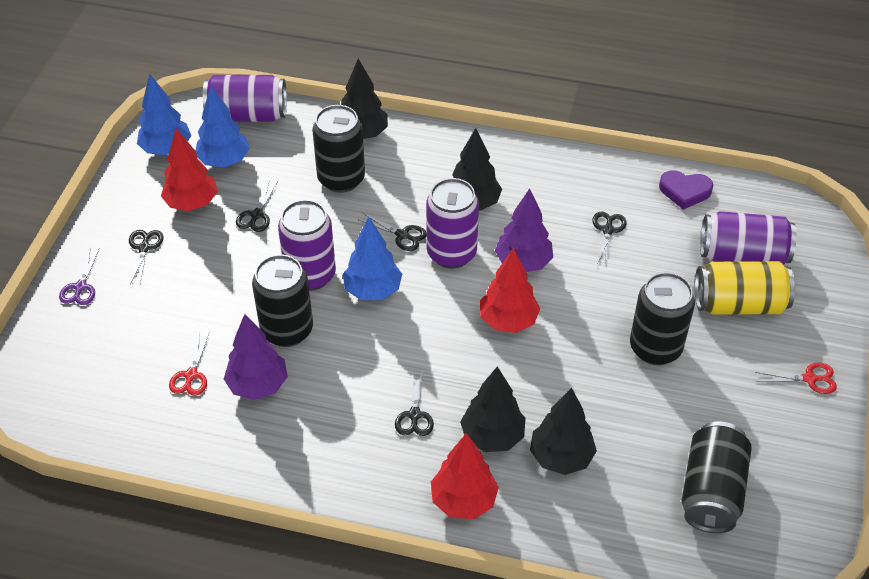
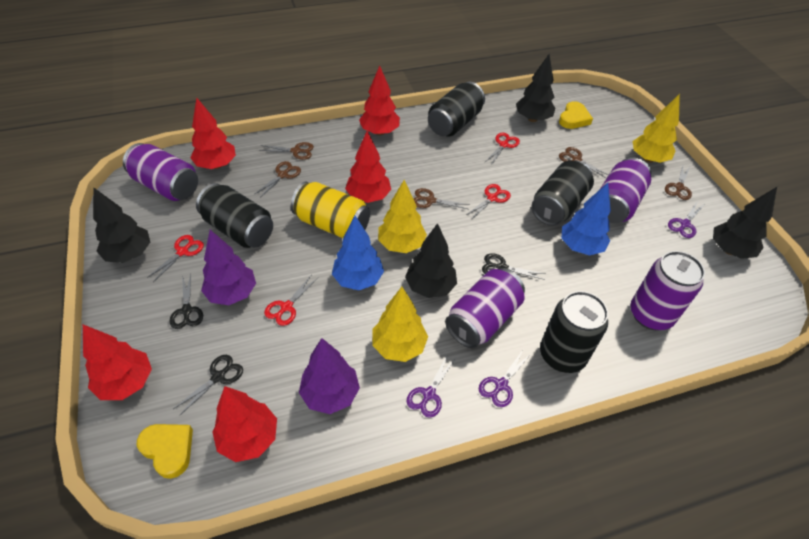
black scissors: [129,230,164,284] [236,180,278,232] [359,213,426,251] [395,369,434,436] [593,212,627,266] = 5 -> [170,274,203,329] [173,355,243,416] [482,253,545,280] = 3
blue tree: [137,73,191,155] [196,86,250,168] [343,217,402,300] = 3 -> [332,216,384,290] [562,183,611,256] = 2
brown scissors: none = 0 -> [255,161,301,198] [259,142,314,160] [414,188,470,209] [559,147,609,178] [665,166,692,200] = 5
purple heart: [659,170,713,210] = 1 -> none = 0
purple scissors: [59,248,100,305] = 1 -> [406,354,455,418] [479,350,531,407] [668,202,704,238] = 3
red scissors: [169,332,210,396] [755,362,837,394] = 2 -> [147,235,204,282] [264,274,318,326] [465,184,511,220] [485,133,520,165] = 4
red tree: [161,128,218,211] [431,433,499,519] [480,248,540,333] = 3 -> [83,325,152,400] [190,97,236,169] [212,386,277,462] [345,131,391,203] [359,66,400,135] = 5
yellow heart: none = 0 -> [137,424,193,479] [559,101,593,129] = 2
yellow tree: none = 0 -> [372,287,428,362] [378,180,427,253] [633,94,680,163] = 3

